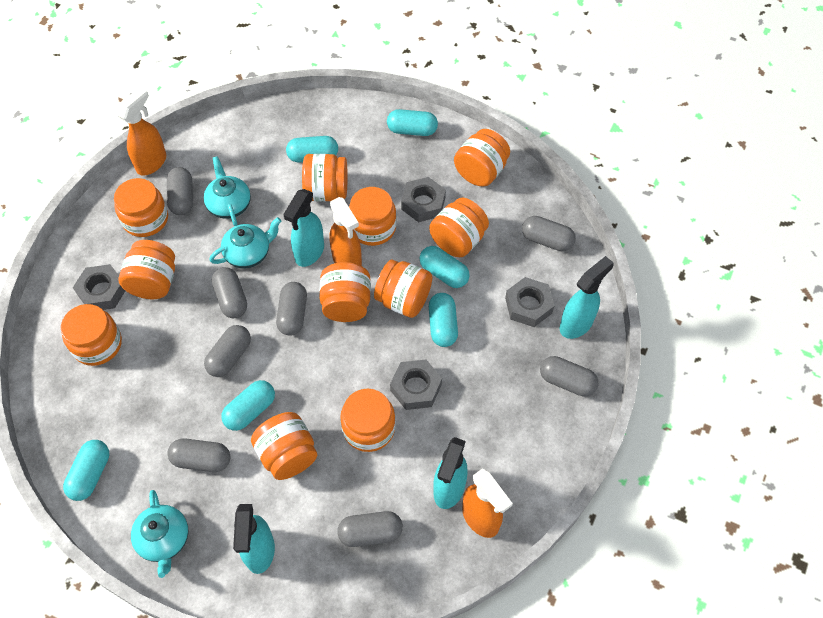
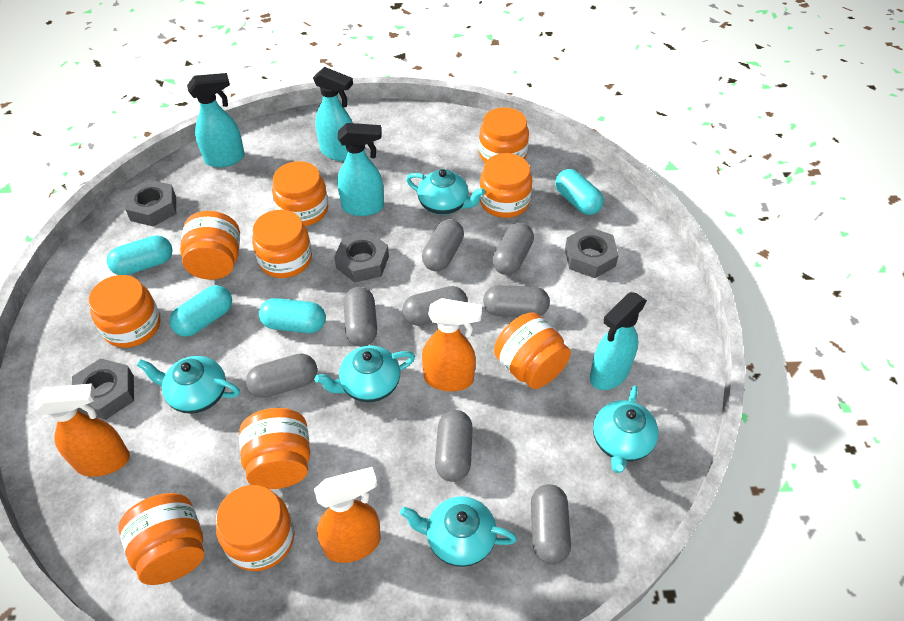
orange jar: [61,304,122,366] [114,178,168,237] [119,240,175,299] [251,412,317,480] [302,154,348,202] [319,262,371,322] [340,389,396,452] [349,187,397,246] [374,259,432,318] [429,198,489,257] [454,129,510,186] = 11 -> [89,275,160,348] [119,493,204,585] [180,211,240,280] [216,485,295,571] [239,408,310,489] [252,210,312,278] [272,161,328,226] [479,107,529,163] [479,153,532,218] [494,313,571,389] = 10
turquoise capsule: [63,440,109,501] [221,380,275,431] [286,136,338,162] [387,109,438,136] [420,246,470,288] [429,293,458,347] = 6 -> [107,235,172,275] [169,285,232,337] [259,298,326,333] [555,169,604,215] = 4
turquoise teapot: [131,490,189,578] [204,156,251,226] [209,217,281,268] = 3 -> [137,356,240,414] [315,345,415,402] [400,496,517,567] [406,169,485,215] [593,385,659,473] = 5

